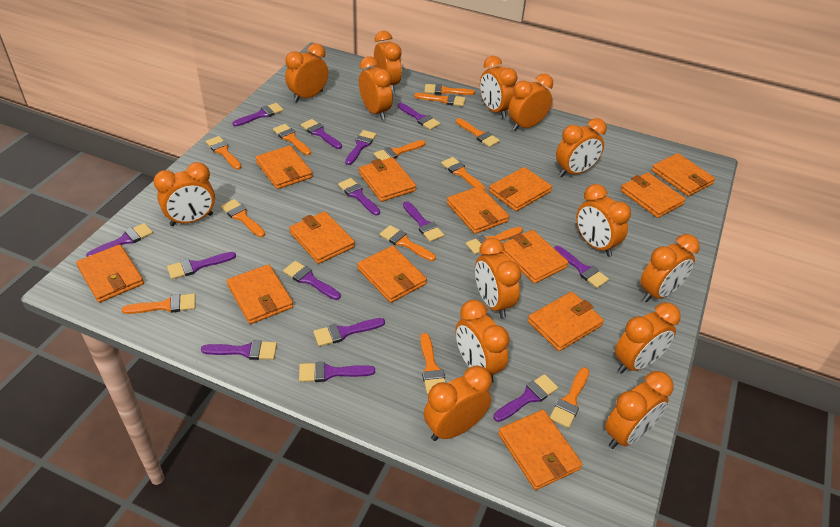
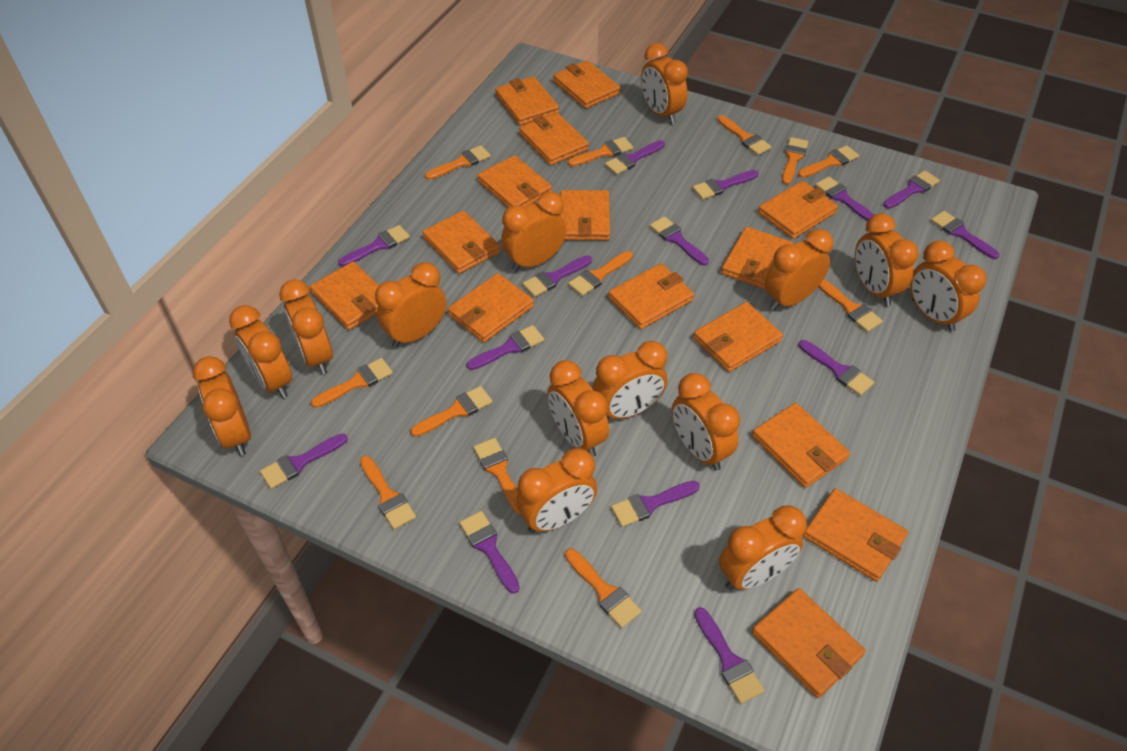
orange brush: [122,294,196,314] [206,136,241,170] [221,199,265,237] [273,124,311,155] [374,140,426,160] [380,225,436,261] [414,93,466,106] [420,333,446,394] [424,84,475,95] [441,157,485,190] [456,118,500,147] [466,227,523,254] [550,367,589,428] = 13 -> [311,358,393,408] [360,456,416,529] [410,386,493,437] [425,145,491,180] [474,438,520,514] [565,549,642,628] [568,137,633,167] [568,251,633,296] [717,115,772,155] [782,137,809,185] [798,145,859,178] [818,279,883,332] = 12
orange wallet: [76,244,144,303] [227,264,294,324] [255,145,313,189] [289,211,355,264] [357,246,427,303] [359,157,416,202] [447,186,509,234] [489,167,552,211] [498,410,583,490] [502,230,568,284] [528,292,604,351] [620,172,686,218] [652,153,715,196] = 13 -> [310,262,379,330] [422,211,500,274] [448,273,534,343] [477,155,552,208] [495,76,559,126] [519,112,589,165] [553,60,620,109] [560,190,610,240] [608,263,694,329] [693,302,783,372] [721,227,793,290] [752,403,850,488] [752,588,866,698] [758,181,838,239] [803,488,908,582] = 15

